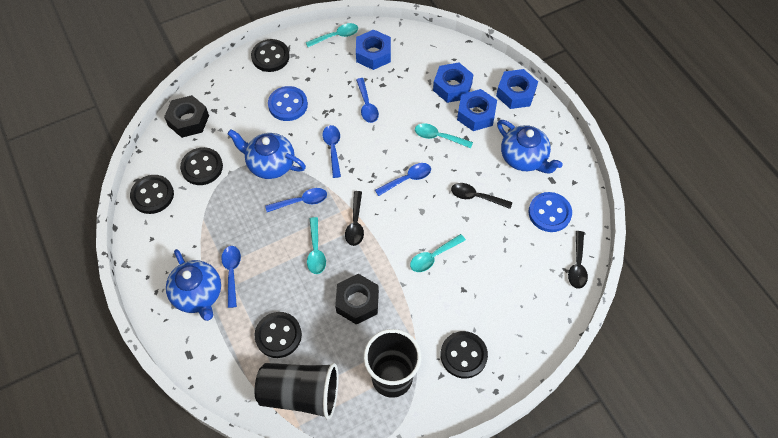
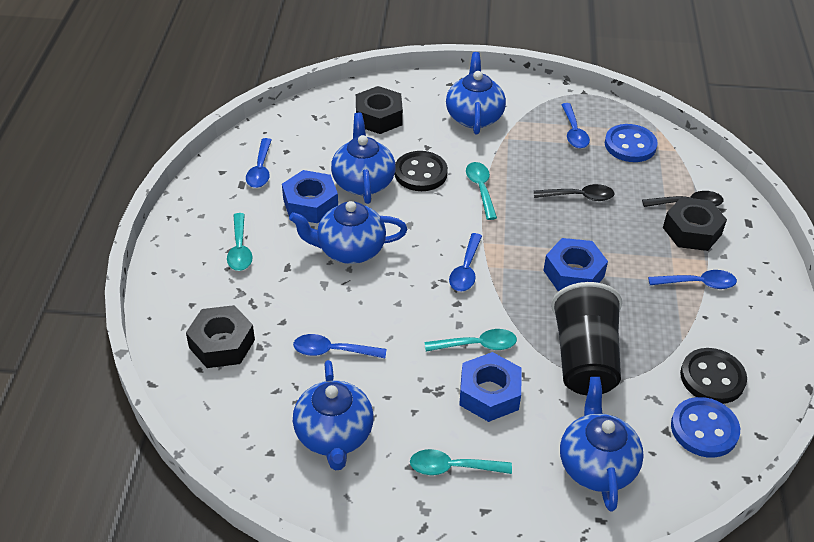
black button: [130,175,174,214] [180,147,223,185] [251,39,290,72] [254,312,302,358] [440,331,488,378] = 5 -> [395,151,448,191] [680,348,747,404] = 2
black cup: [255,363,339,420] [364,329,422,398] = 2 -> [551,282,622,395] = 1
black nut: [164,95,209,138] [335,274,379,325] = 2 -> [186,305,255,368] [356,86,403,134] [663,197,727,251] = 3
black spoon: [345,191,364,246] [451,183,512,209] [568,231,588,289] = 3 -> [534,184,614,201] [642,191,723,207] = 2
blue nut: [356,29,391,70] [433,63,474,103] [457,89,497,131] [496,69,538,109] = 4 -> [282,170,338,223] [459,352,522,422] [543,238,608,291] = 3
blue teapot: [166,249,221,321] [227,129,306,179] [497,120,563,173] = 3 -> [289,201,407,264] [293,360,374,470] [331,113,395,204] [446,52,506,135] [560,377,644,511] = 5

